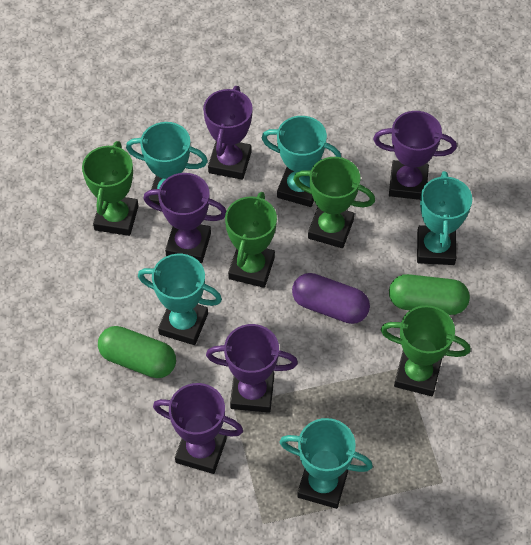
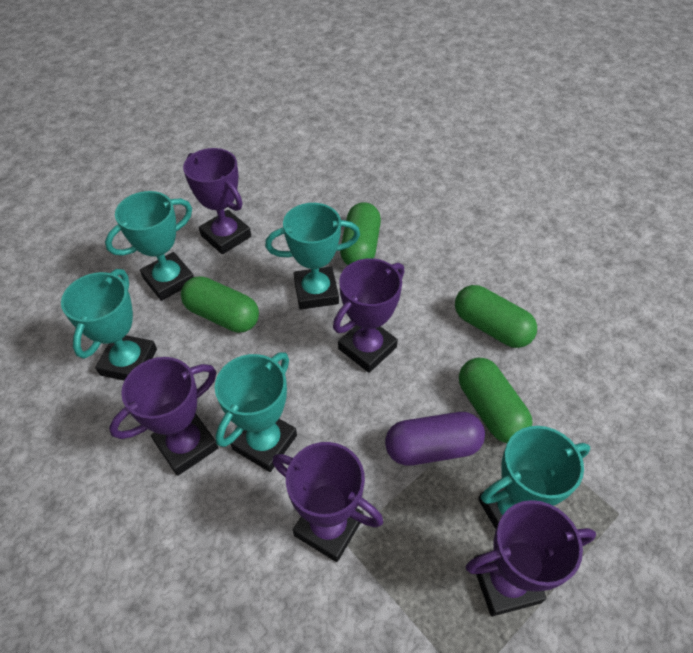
green capsule: [98,326,176,378] [389,274,470,315] = 2 -> [181,276,259,333] [340,202,381,265] [455,285,537,348] [459,358,533,443] = 4
green trophy: [82,141,139,236] [225,192,277,288] [293,157,375,248] [381,305,471,396] = 4 -> none = 0

